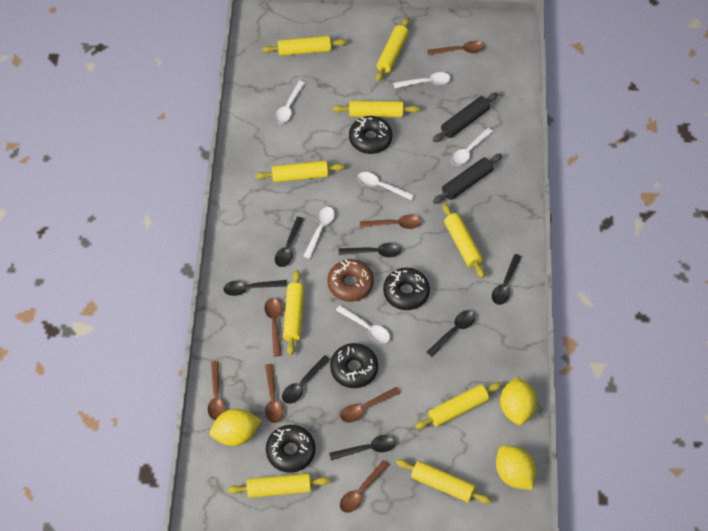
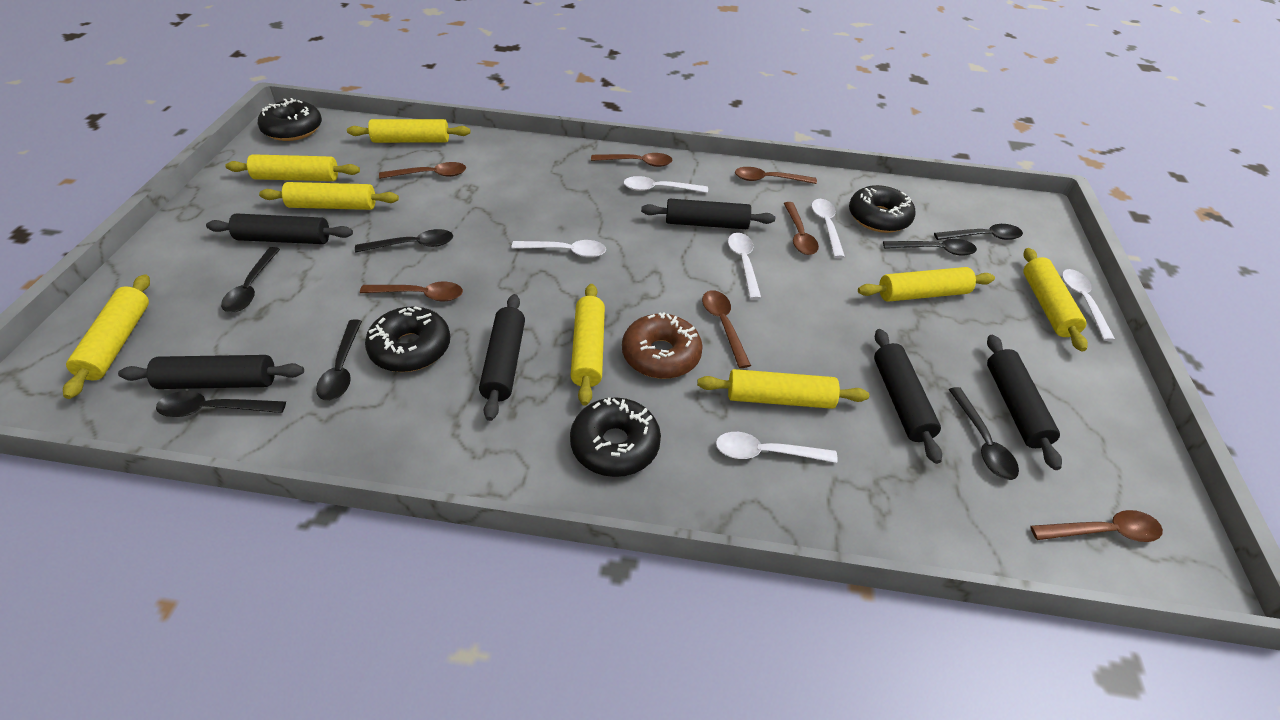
black rolling pin: [433,93,498,142] [433,154,502,204] = 2 -> [118,355,304,389] [206,213,353,244] [479,294,525,421] [641,199,775,229] [874,329,942,464] [987,335,1062,470] = 6
yellow lemon: [210,409,262,446] [496,445,536,490] [500,377,537,425] = 3 -> none = 0
yellow rolling pin: [228,473,330,498] [255,160,345,183] [262,36,347,56] [283,270,305,356] [333,101,420,117] [376,18,409,81] [396,459,491,504] [415,382,502,429] [443,203,485,278] = 9 -> [63,274,150,399] [225,154,360,181] [259,182,399,210] [347,119,471,143] [570,284,605,406] [697,369,869,409] [858,267,995,302] [1023,248,1088,352] = 8

